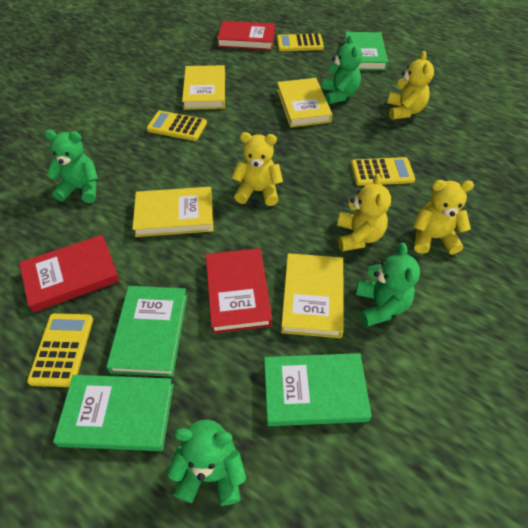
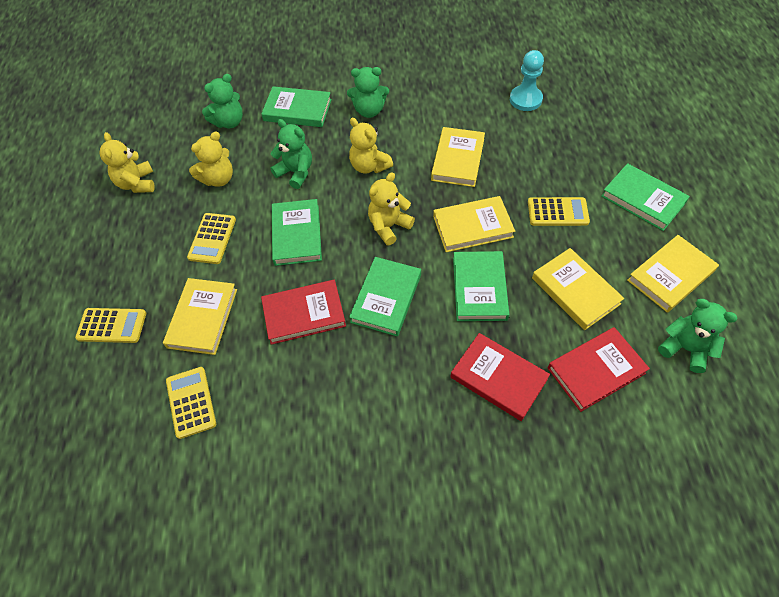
green book: [53,375,174,451] [106,286,187,377] [264,353,372,426] [344,32,388,71] = 4 -> [261,86,332,127] [272,199,322,266] [349,257,421,337] [453,251,509,321] [601,163,690,231] = 5
turquoise pawn: none = 0 -> [510,50,544,111] = 1
yellow book: [132,187,214,237] [182,65,225,110] [277,78,333,128] [281,253,344,338] = 4 -> [163,278,237,355] [431,127,485,187] [433,196,515,252] [532,248,624,330] [627,235,719,313] = 5

